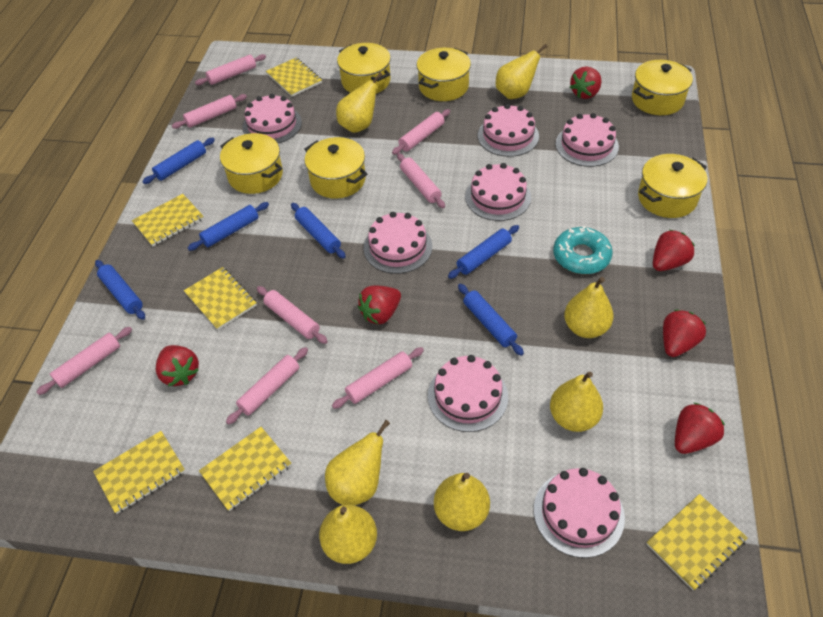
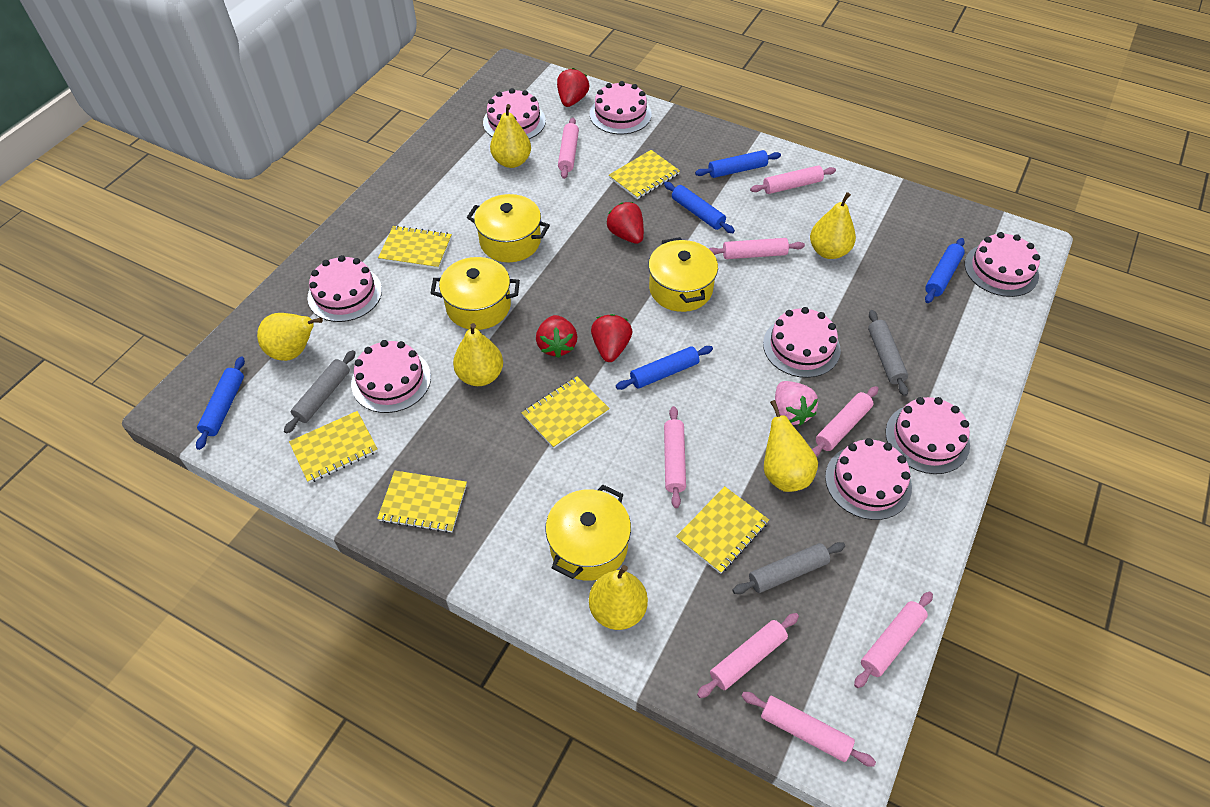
blue rolling pin: [95,260,145,320] [142,138,215,184] [188,202,269,251] [291,203,346,259] [448,225,519,279] [458,284,524,356] = 6 -> [196,356,245,450] [616,346,713,390] [664,182,735,233] [695,150,781,178] [925,238,965,303] = 5
grey rolling pin: none = 0 -> [284,350,356,433] [733,542,845,594] [868,310,908,396] = 3
pink cake: [243,94,302,143] [364,212,432,274] [428,355,508,432] [465,163,531,221] [478,104,539,157] [534,468,625,558] [556,113,619,167] = 7 -> [307,255,382,322] [351,340,431,413] [483,88,546,139] [590,81,652,134] [763,307,841,378] [825,438,912,520] [885,397,970,474] [965,232,1040,297] = 8
pink strawberry: none = 0 -> [775,381,818,426] = 1
red strawberry: [156,345,199,387] [358,285,401,324] [570,67,601,99] [653,230,695,271] [663,310,706,357] [675,402,725,454] = 6 -> [536,315,577,358] [557,68,589,107] [591,314,632,362] [606,202,644,244] = 4
turquoise donut: [553,226,613,274] = 1 -> none = 0
yellow pear: [319,505,377,564] [325,420,390,505] [336,72,382,133] [434,473,490,531] [496,44,547,99] [550,372,603,432] [564,277,613,338] = 7 -> [257,313,323,361] [453,323,503,386] [490,104,531,168] [589,565,648,630] [764,400,818,492] [810,192,856,259] = 6
yellow pot: [220,133,283,194] [304,137,367,199] [337,43,391,94] [417,48,471,101] [632,60,693,115] [638,154,707,218] = 6 -> [430,257,520,330] [467,194,550,262] [545,485,631,581] [648,237,718,312] = 4

